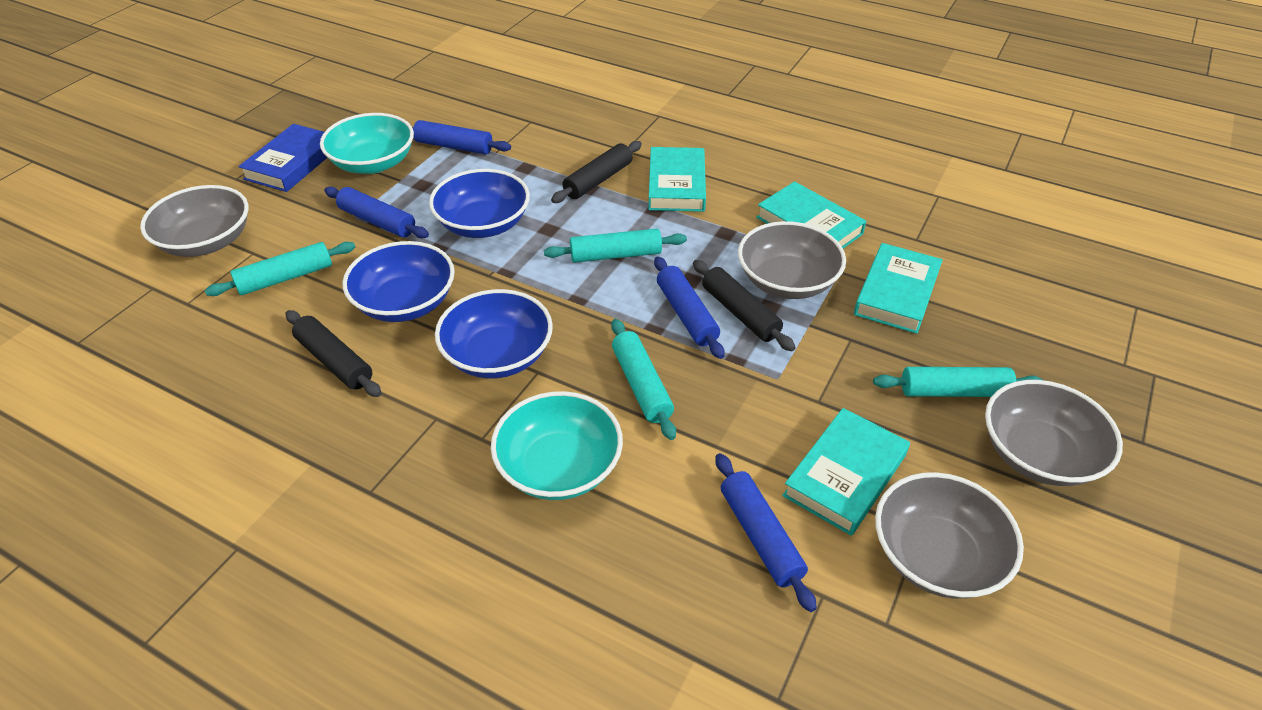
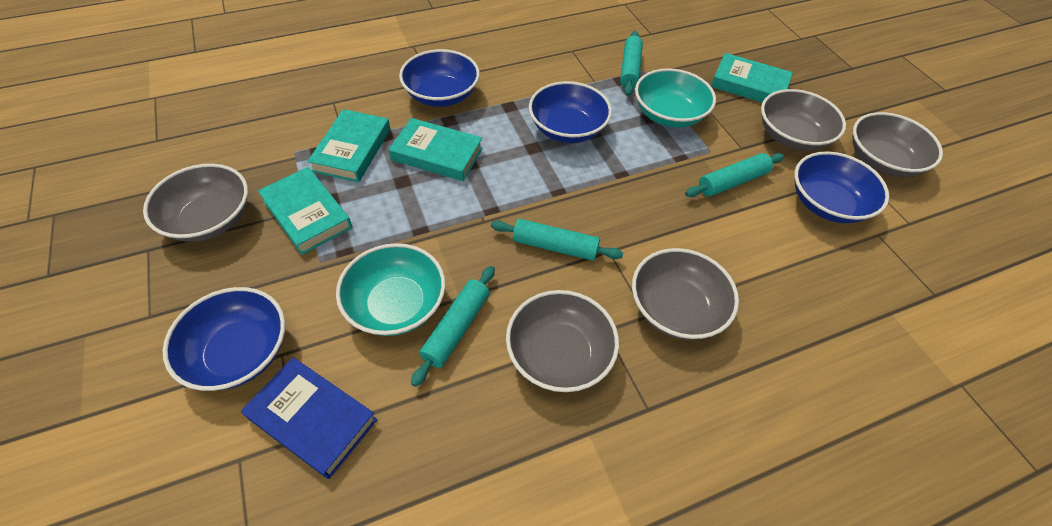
black rolling pin: [285,310,382,397] [551,141,642,203] [693,260,796,351] = 3 -> none = 0
blue bowl: [342,241,455,322] [429,169,530,238] [435,289,553,379] = 3 -> [162,287,285,391] [399,49,480,107] [529,81,612,143] [794,151,889,223] = 4
blue rolling pin: [324,187,429,238] [412,120,511,154] [654,256,724,359] [715,453,817,612] = 4 -> none = 0
grey bowl: [140,185,248,257] [738,221,846,299] [875,472,1024,599] [985,380,1123,486] = 4 -> [143,164,248,242] [506,290,619,392] [632,248,739,340] [761,89,846,151] [853,112,943,177] = 5

